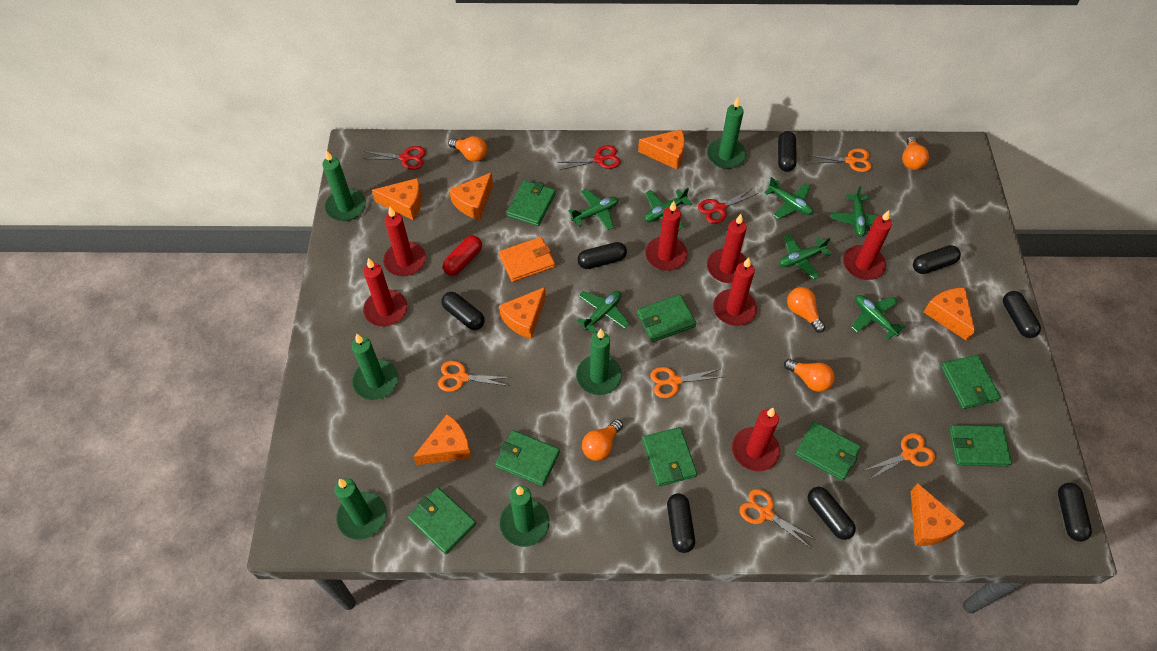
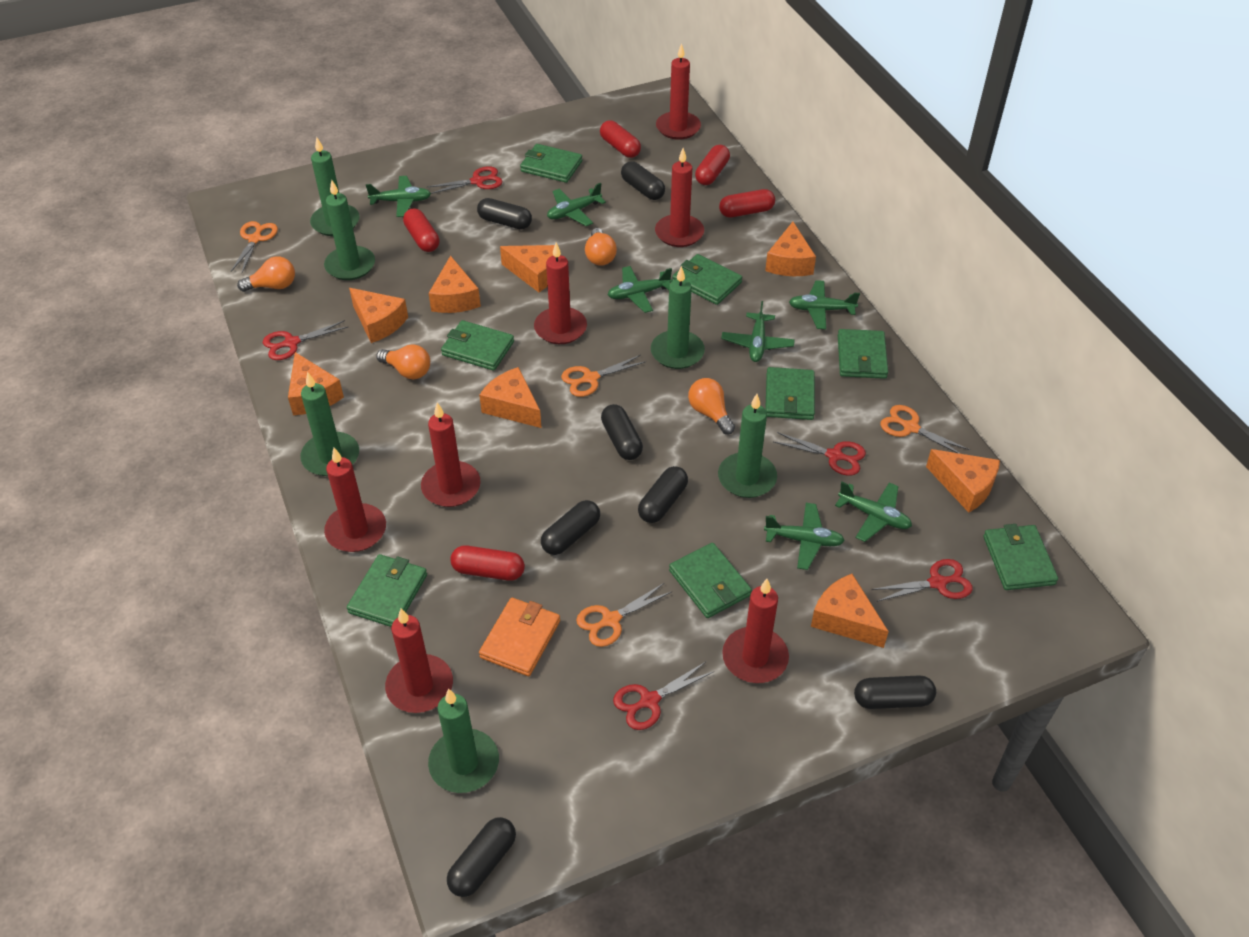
black capsule: [441,292,485,330] [578,242,627,269] [667,493,695,553] [778,131,797,172] [808,487,856,540] [913,245,961,274] [1003,291,1041,338] [1058,483,1092,542] = 8 -> [447,817,516,897] [477,198,532,229] [541,500,600,555] [601,404,643,460] [621,161,665,200] [638,466,688,523] [854,675,936,709] = 7
orange cheese: [372,178,422,220] [413,414,471,465] [449,172,493,220] [499,287,546,339] [638,129,685,170] [910,483,965,546] [924,288,975,341] = 7 -> [288,352,344,416] [349,288,408,343] [428,256,481,313] [479,367,541,428] [500,245,555,292] [765,222,816,276] [811,574,889,648] [926,449,1000,513] = 8
orange light bulb: [448,136,487,162] [582,419,623,461] [784,359,835,392] [787,287,825,333] [902,136,929,170] = 5 -> [237,256,295,292] [376,344,430,379] [585,228,617,266] [688,378,735,434] = 4
orange scissors: [438,361,511,392] [650,367,723,398] [739,489,816,548] [810,148,872,172] [863,433,935,480] = 5 -> [231,221,278,273] [561,355,646,397] [576,582,673,647] [880,405,970,454] = 4
red capsule: [443,236,482,276] = 1 -> [403,208,440,252] [450,545,525,581] [600,120,641,158] [695,145,730,185] [719,189,775,218] = 5
red scissors: [363,146,426,170] [558,145,621,170] [698,188,759,224] = 3 -> [263,320,349,360] [427,166,502,194] [613,662,715,730] [774,432,866,476] [872,559,973,602] = 5

